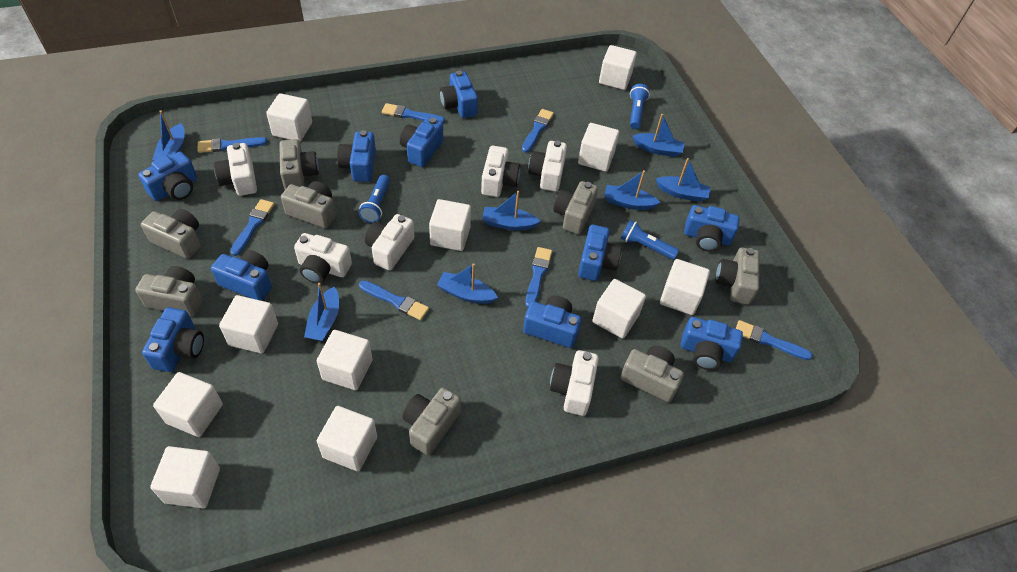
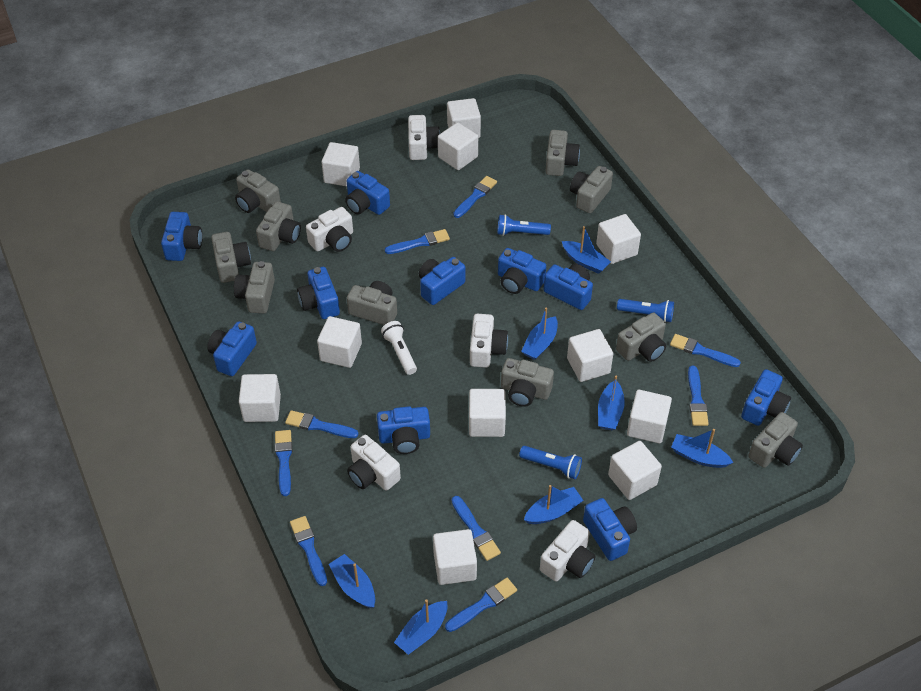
blue brush: [197,137,268,153] [230,199,274,256] [359,280,429,320] [382,103,445,123] [522,109,554,153] [525,247,552,308] [736,320,813,360] = 7 -> [275,430,292,496] [285,410,359,438] [290,516,327,586] [385,229,450,254] [445,578,517,632] [452,496,501,561] [453,176,497,218] [670,334,741,367] [688,366,709,426] = 9
grey camera: [135,266,203,316] [141,209,201,259] [279,139,319,190] [281,181,336,228] [402,388,461,455] [553,181,598,234] [620,346,684,402] [715,247,759,305] = 8 -> [211,232,251,283] [234,261,275,313] [235,169,281,213] [256,202,301,251] [347,281,397,325] [501,358,554,407] [546,130,580,176] [570,166,613,213] [616,313,666,362] [748,412,803,468] = 10
white camera: [214,143,257,196] [294,233,352,284] [365,214,415,270] [481,146,520,197] [528,140,567,192] [550,350,599,416] = 6 -> [306,207,353,252] [347,435,401,490] [408,115,440,160] [470,314,508,368] [540,520,596,581] = 5
white flashlight: none = 0 -> [381,321,417,375] = 1

